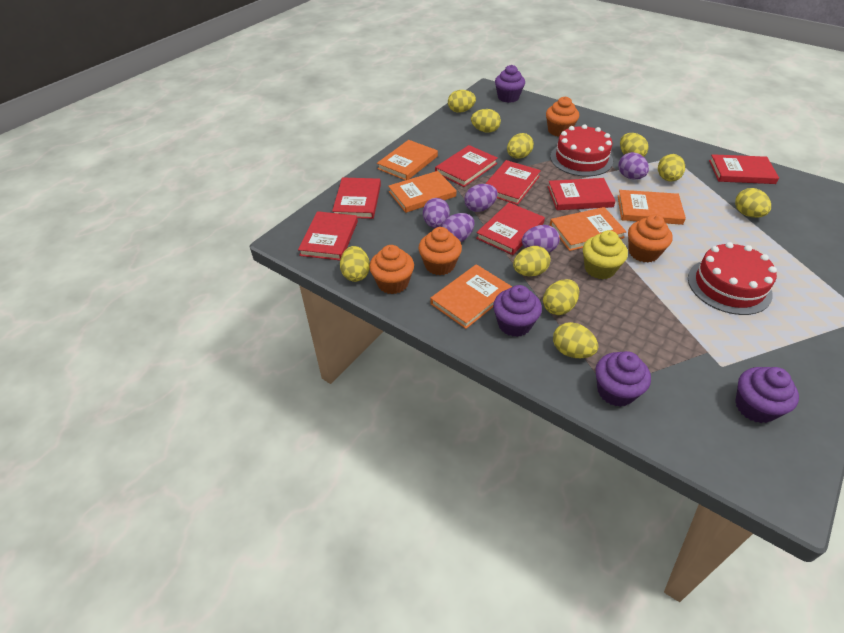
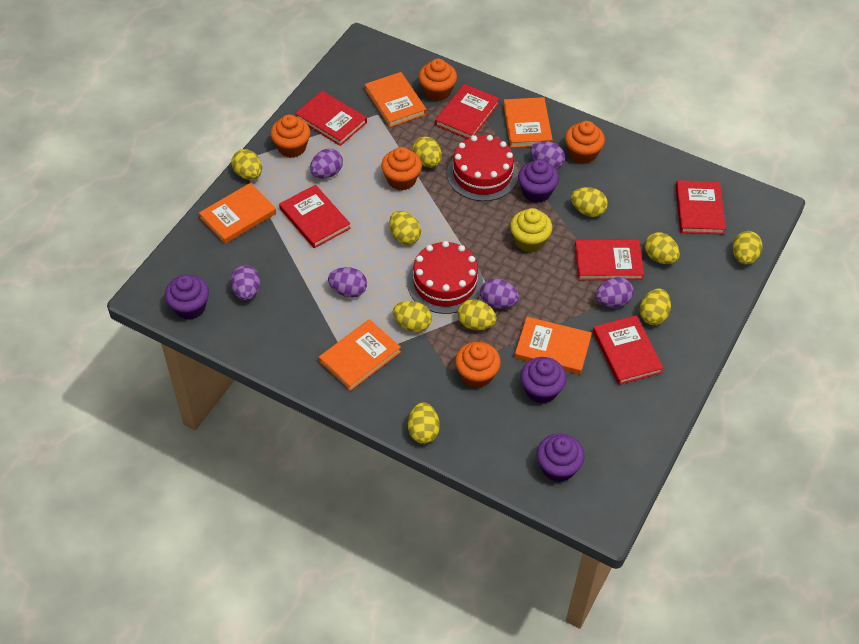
orange cupcake: [369,245,414,294] [419,227,462,275] [546,96,579,137] [628,214,673,263] = 4 -> [270,114,310,158] [381,147,422,191] [419,59,457,101] [455,342,501,388] [565,121,605,164] = 5
purple egg: [423,198,450,228] [441,213,475,242] [464,184,498,212] [522,225,560,253] [618,152,649,180] = 5 -> [230,265,260,300] [310,149,343,178] [328,267,367,298] [480,278,519,309] [530,141,565,170] [595,277,634,307] = 6
red book: [298,211,358,260] [332,177,381,219] [435,145,498,187] [476,203,545,255] [485,160,541,205] [548,178,615,210] [709,154,779,184] = 7 -> [279,185,351,248] [295,91,367,146] [435,84,500,139] [575,240,644,280] [593,315,663,385] [676,180,726,234] = 6

